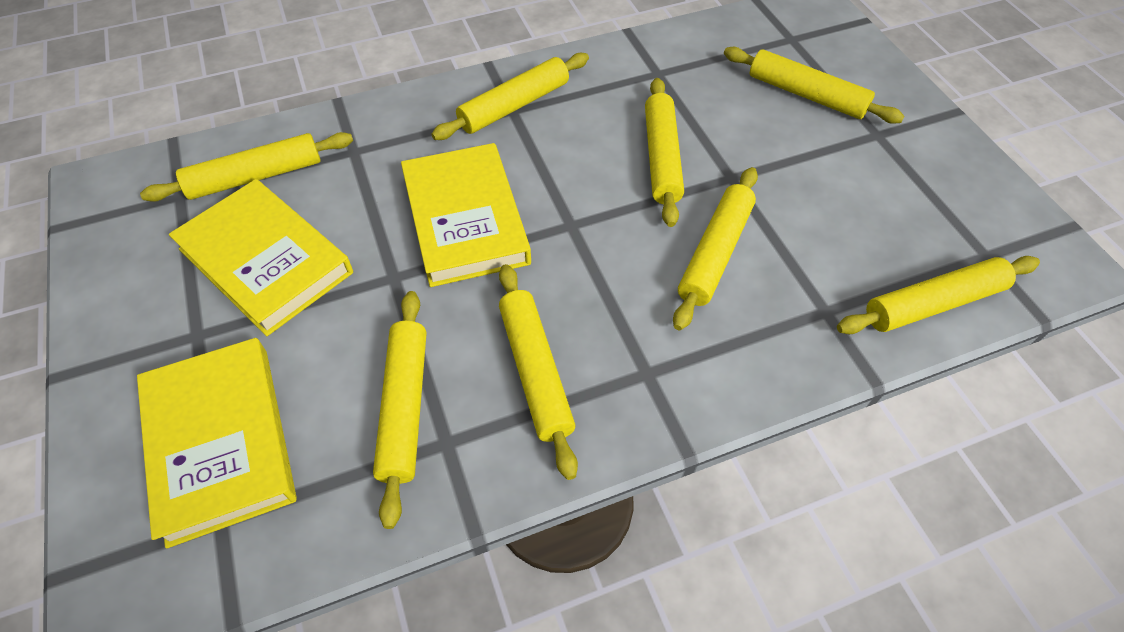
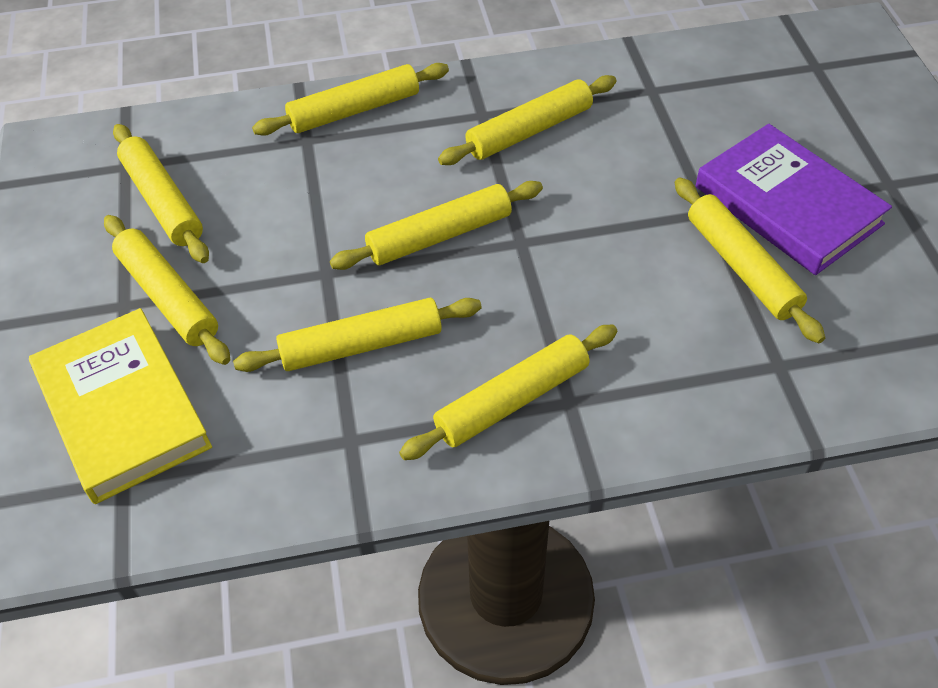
purple book: none = 0 -> [696,124,892,275] = 1
yellow book: [137,338,297,549] [169,179,353,336] [401,143,531,287] = 3 -> [29,308,212,504] = 1

